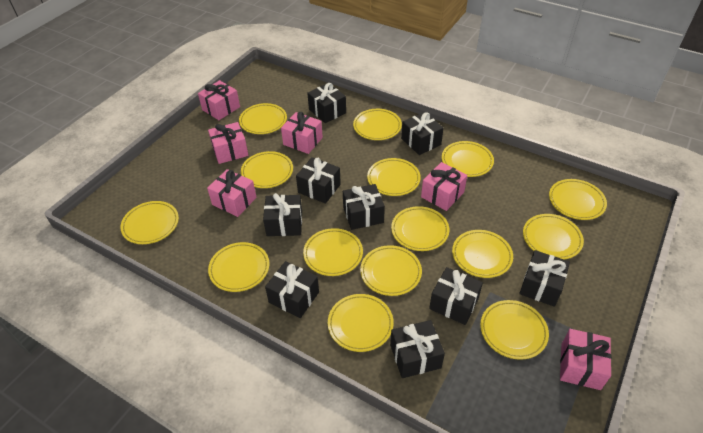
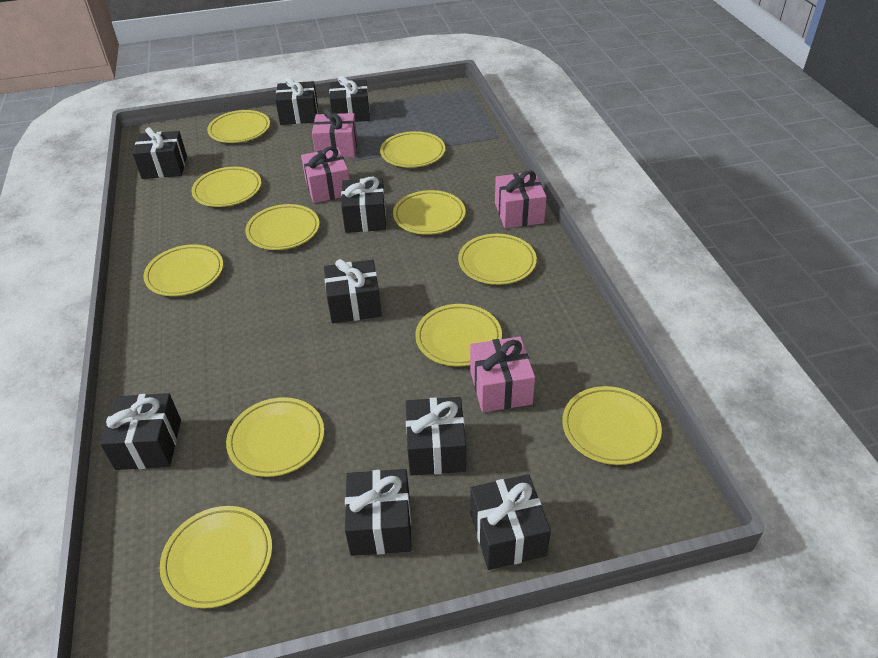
pink gift: [198,80,240,120] [207,169,257,217] [208,122,249,164] [281,112,323,154] [421,162,467,211] [560,329,612,390] = 6 -> [301,146,349,203] [312,108,357,158] [470,337,535,412] [495,170,547,228] = 4
yellow plate: [120,201,179,244] [208,242,269,292] [239,103,287,134] [241,151,293,188] [303,228,363,276] [328,294,394,352] [353,109,402,140] [360,245,422,296] [367,158,421,196] [391,206,449,251] [442,141,494,177] [452,230,513,278] [480,300,549,360] [523,214,584,259] [549,179,607,220] = 15 -> [143,244,223,296] [160,506,272,609] [191,167,261,207] [207,110,270,143] [226,397,324,477] [245,204,319,250] [380,131,445,168] [393,190,465,235] [415,304,502,366] [458,234,537,285] [562,386,662,465] = 11

